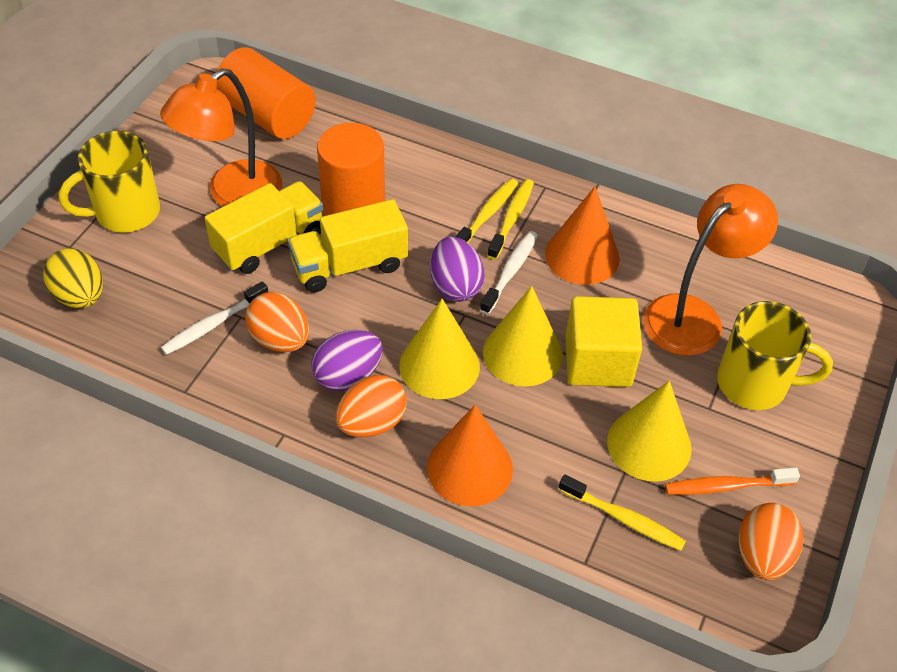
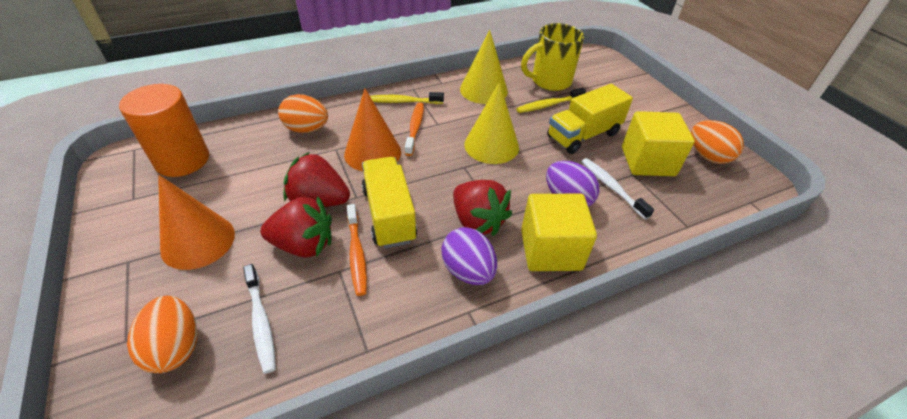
orange cylinder: [217,47,316,139] [317,123,385,216] = 2 -> [119,84,209,177] = 1
orange lamp: [160,68,282,207] [643,184,778,356] = 2 -> none = 0
orange toothbrush: [665,468,800,495] = 1 -> [347,204,367,296] [405,102,424,156] = 2
red strawberry: none = 0 -> [260,196,332,258] [283,152,350,207] [453,180,512,236] = 3
yellow cone: [399,299,480,399] [483,286,563,386] [607,381,692,482] = 3 -> [460,30,508,104] [464,82,519,164] = 2
yellow cube: [565,296,642,387] = 1 -> [521,194,597,271] [622,111,695,176] = 2
yellow egg: [43,248,103,309] = 1 -> none = 0
yellow mug: [58,131,160,233] [717,301,833,410] = 2 -> [521,23,584,91] = 1
yellow toothbrush: [455,179,518,243] [487,179,534,260] [558,474,686,551] = 3 -> [370,92,444,104] [516,87,586,113] = 2

